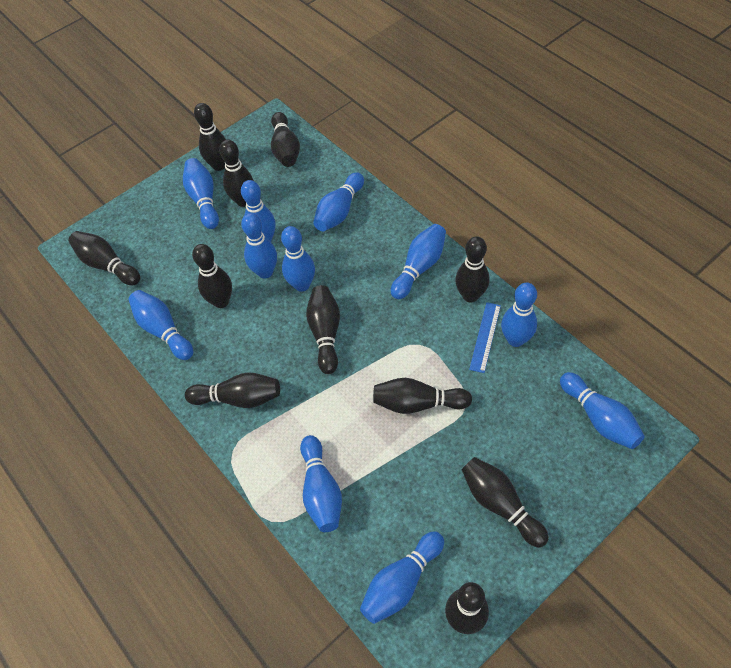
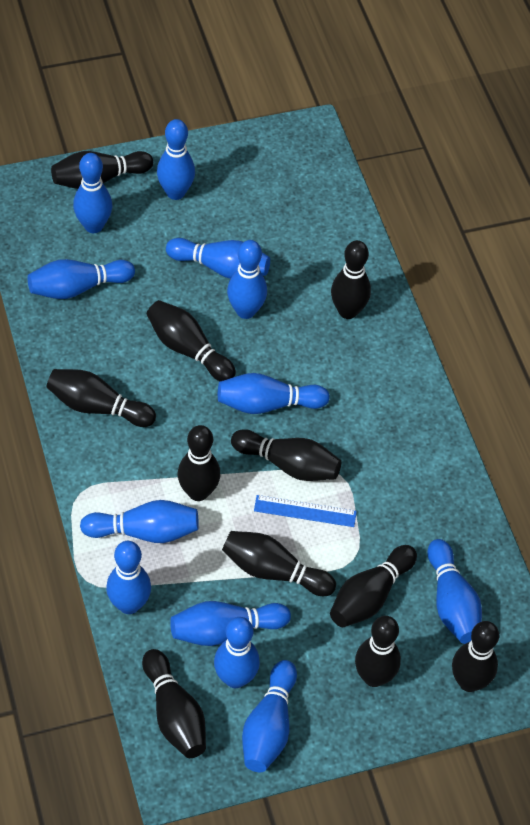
blue bowling pin: [129,290,193,360] [183,158,219,229] [241,180,276,242] [241,213,277,279] [281,226,315,292] [300,435,342,532] [313,172,364,231] [360,531,444,624] [391,224,446,299] [501,282,537,347] [560,372,645,449] = 11 -> [28,259,135,299] [73,153,112,233] [80,500,199,543] [106,541,151,614] [157,119,195,200] [166,238,270,279] [170,601,291,646] [214,617,260,688] [218,373,330,414] [227,240,267,319] [242,660,297,772] [427,539,482,644] = 12

